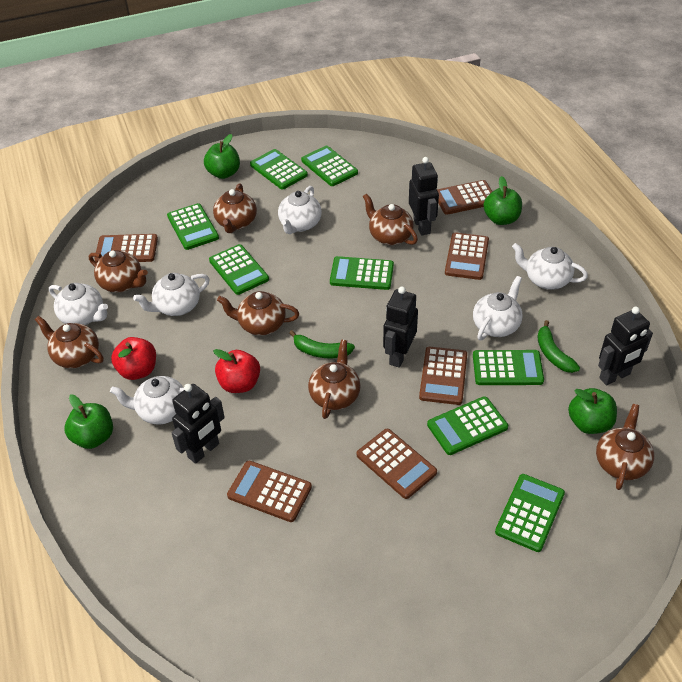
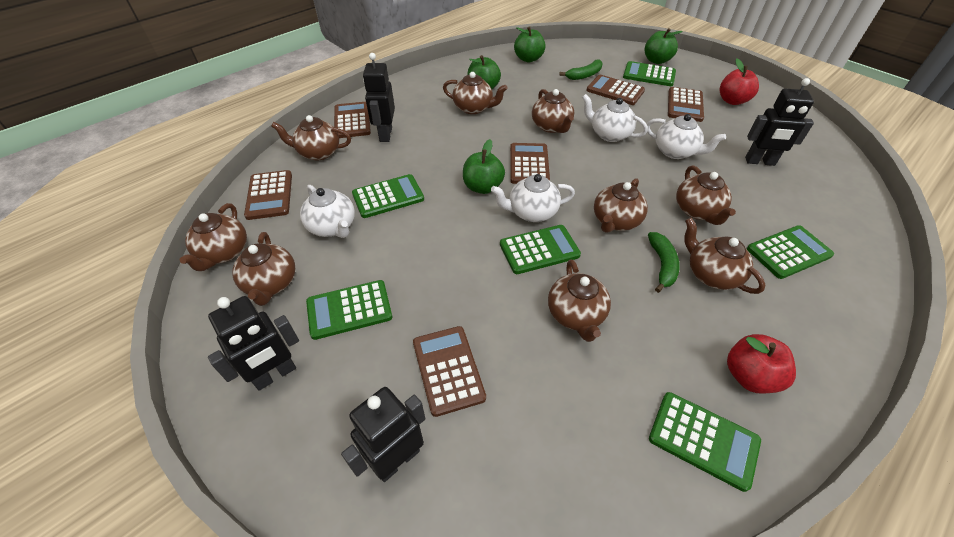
brown teapot: [35,316,104,369] [89,250,148,293] [213,183,257,233] [217,291,299,336] [308,340,360,419] [363,194,418,245] [596,404,654,490] = 7 -> [180,203,247,271] [232,232,295,306] [271,115,351,160] [443,72,508,114] [532,89,574,133] [548,259,611,342] [594,178,648,233] [676,165,736,225] [684,218,766,294] = 9
green calculator: [167,203,219,250] [209,244,269,295] [250,149,308,190] [301,146,358,186] [330,256,394,290] [427,396,508,455] [473,350,544,385] [495,474,565,552] = 8 -> [306,280,392,340] [352,174,424,218] [500,225,581,274] [623,61,676,86] [649,392,761,492] [747,225,834,279] = 6
white teapot: [49,283,108,325] [110,376,184,425] [133,273,210,316] [278,186,322,234] [473,276,523,340] [512,243,588,290] = 6 -> [300,185,355,238] [491,174,575,222] [582,94,648,142] [647,114,726,159] = 4

